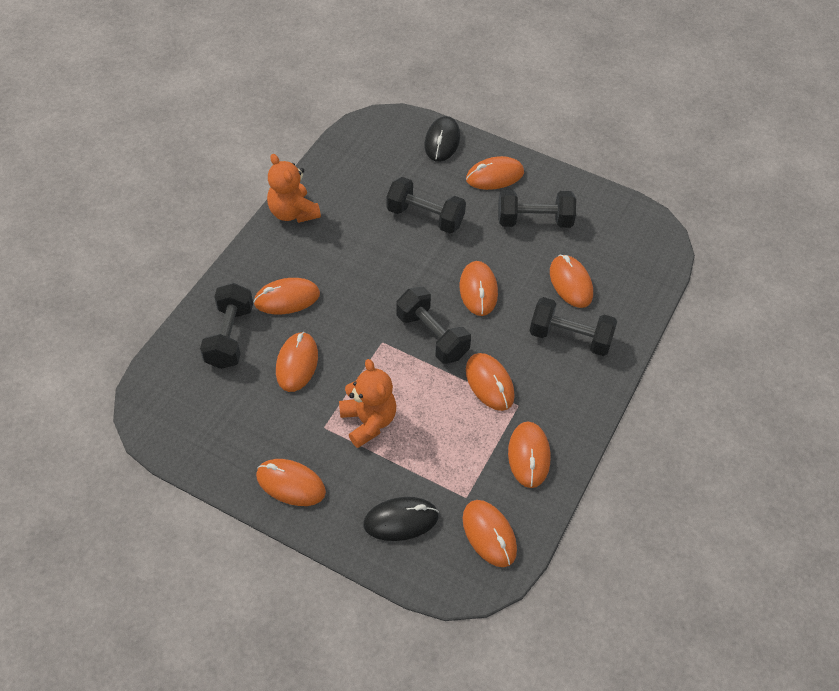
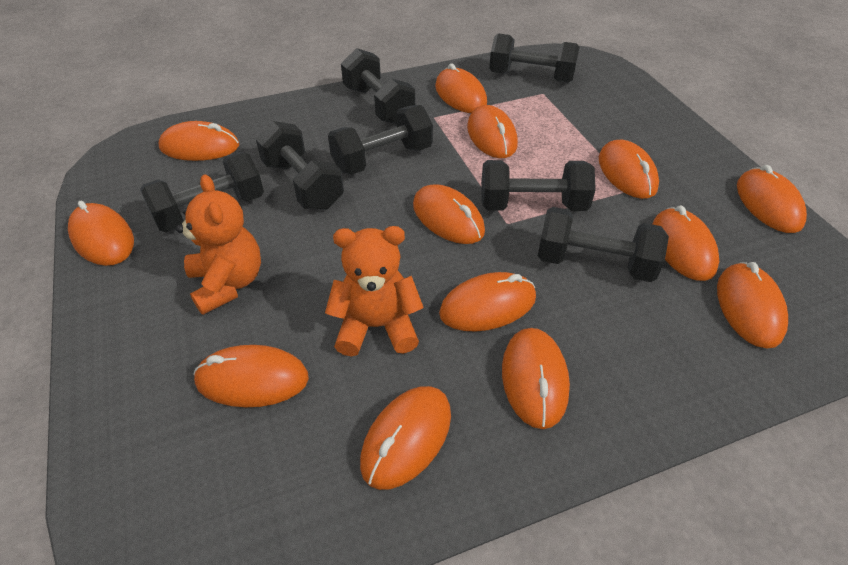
black dumbbell: [200,283,253,369] [386,177,466,233] [396,287,471,364] [498,190,576,228] [529,297,617,356] = 5 -> [140,152,264,232] [256,121,344,210] [328,105,433,175] [341,48,415,124] [481,160,596,211] [489,33,579,83] [538,207,669,282] = 7
black mouse: [363,497,439,541] [424,116,460,162] = 2 -> none = 0
orange mouse: [253,278,320,314] [256,459,326,506] [276,332,318,392] [460,261,498,316] [462,500,517,567] [466,156,524,190] [466,353,515,411] [508,422,550,488] [550,255,593,308] = 9 -> [68,201,134,266] [159,121,239,161] [193,345,309,407] [360,386,451,490] [413,184,485,244] [435,63,487,113] [439,272,536,332] [467,105,518,158] [502,328,570,429] [599,140,659,199] [652,205,719,281] [717,262,788,349] [737,165,807,233] = 13

